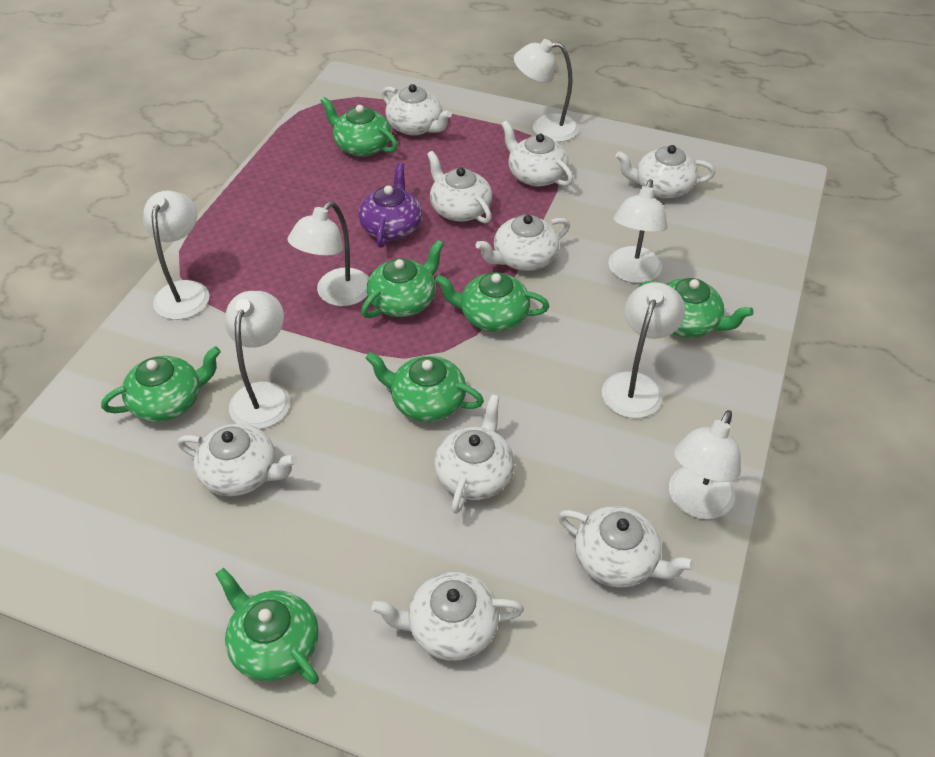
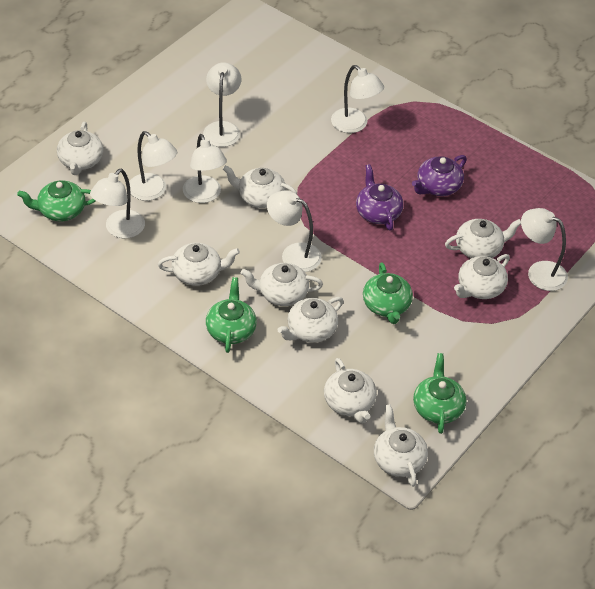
green teapot: [101,346,221,422] [215,568,319,685] [321,97,398,157] [361,240,444,318] [365,352,484,422] [435,272,549,332] [639,278,754,338] = 7 -> [17,181,96,221] [206,277,257,353] [363,262,413,324] [413,353,466,434] = 4
purple teapot: [358,162,422,248] = 1 -> [356,164,403,231] [412,155,467,196] = 2

